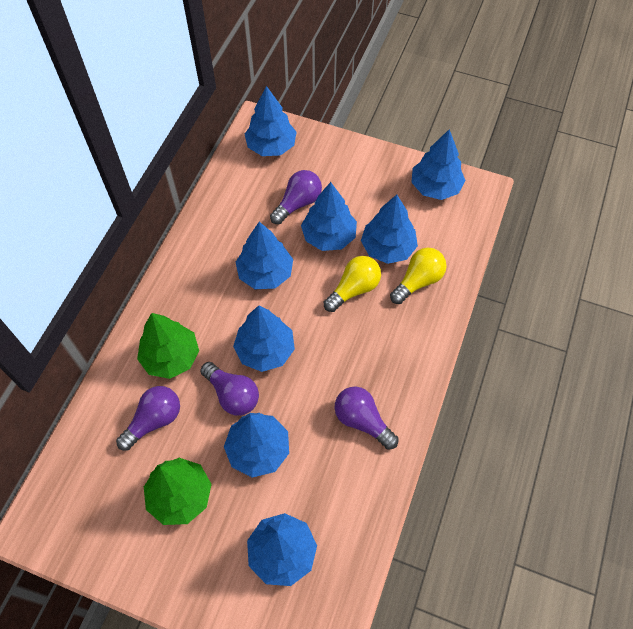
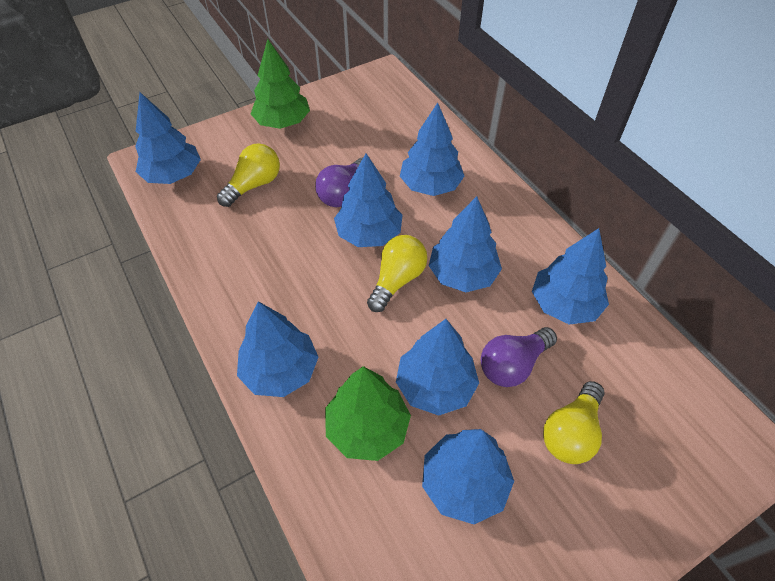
purple light bulb: [116,386,180,451] [200,362,259,416] [270,170,322,224] [334,387,399,450] = 4 -> [315,158,363,207] [481,327,557,387] = 2
yellow light bulb: [324,256,381,312] [390,248,447,304] = 2 -> [217,143,280,207] [367,235,427,312] [543,381,605,464] = 3

